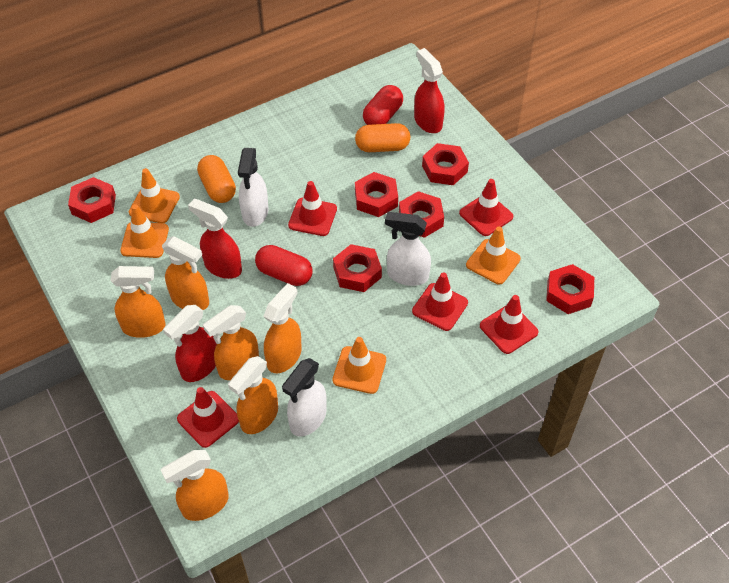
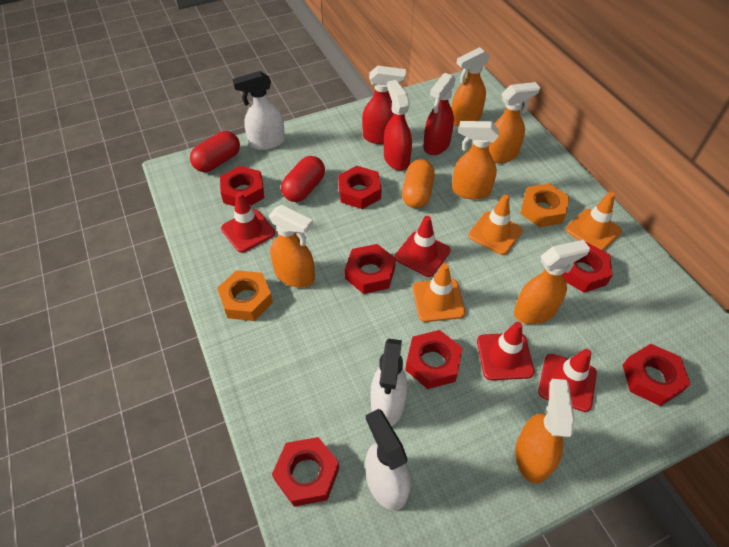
orange capsule: [197,155,236,203] [355,123,410,152] = 2 -> [402,159,435,208] = 1
orange nut: none = 0 -> [217,270,273,321] [520,183,569,227] = 2
orange traffic cone: [120,204,169,258] [129,168,180,223] [332,337,386,394] [466,226,521,284] = 4 -> [413,263,466,322] [468,194,523,255] [566,192,622,251] = 3
red nut: [68,177,116,223] [333,244,382,292] [355,172,398,217] [399,191,444,238] [422,143,469,185] [546,264,594,314] = 6 -> [220,166,264,206] [272,437,339,507] [338,166,381,209] [345,244,396,294] [405,330,462,389] [562,242,612,293] [623,344,690,406] = 7
red traffic cone: [177,387,239,448] [288,181,337,236] [412,272,468,331] [459,179,513,236] [480,295,538,354] = 5 -> [221,192,275,253] [395,216,451,277] [477,322,534,380] [538,349,597,412] = 4

